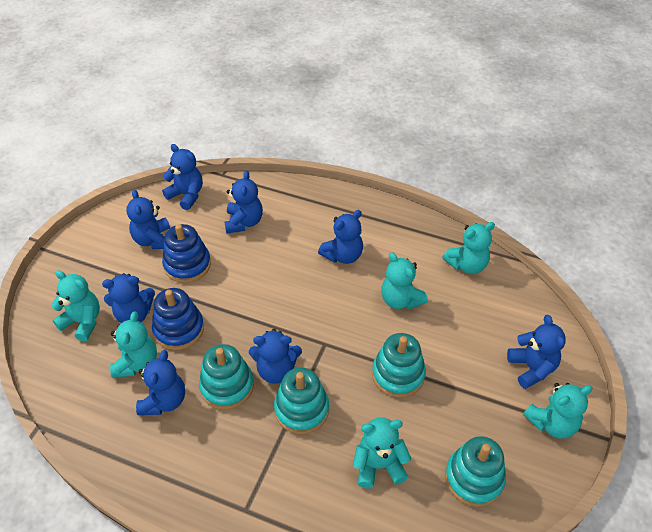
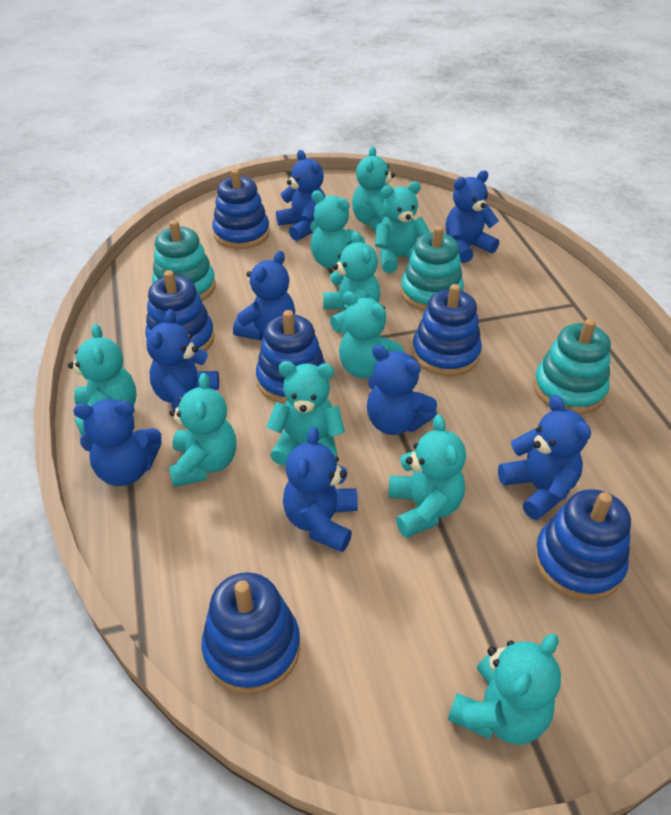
blue stacking toy: [152,288,204,350] [162,224,211,283] = 2 -> [145,270,215,351] [201,572,300,694] [212,169,270,249] [256,310,326,404] [412,284,482,376] [534,489,631,601] = 6
turquoise stacking toy: [199,344,254,410] [274,367,329,434] [372,333,426,398] [445,436,506,507] = 4 -> [152,220,216,301] [400,226,464,311] [533,319,611,414] = 3
turquoise teddy bear: [51,270,100,342] [110,311,157,378] [353,417,412,488] [381,252,428,309] [442,222,495,274] [523,383,593,438] = 6 -> [68,324,136,436] [169,373,236,487] [266,361,345,466] [310,190,365,269] [323,231,380,332] [339,291,404,379] [352,146,395,230] [375,182,430,273] [389,415,466,538] [448,634,561,745] = 10

